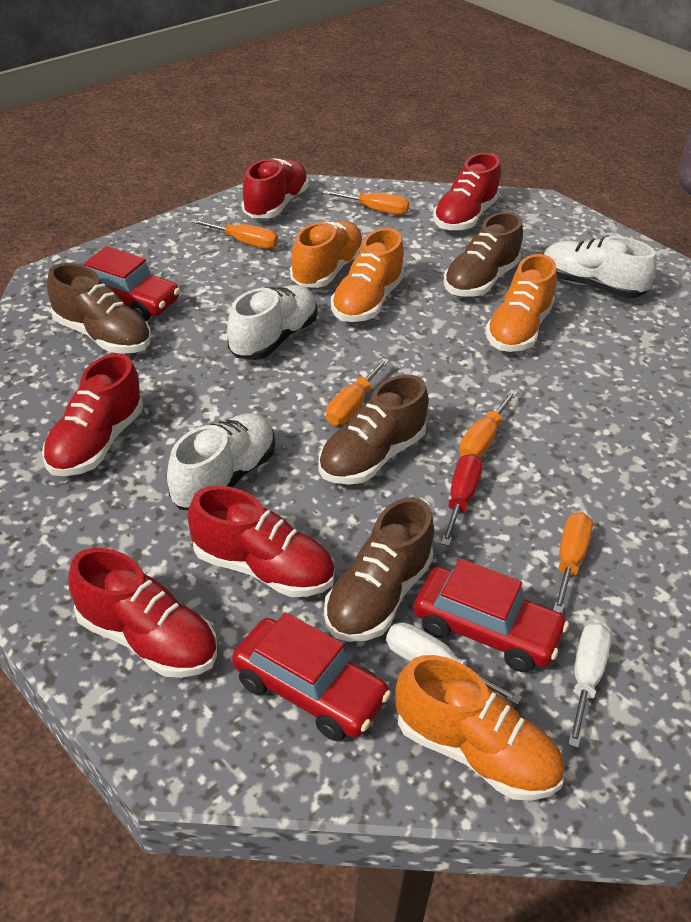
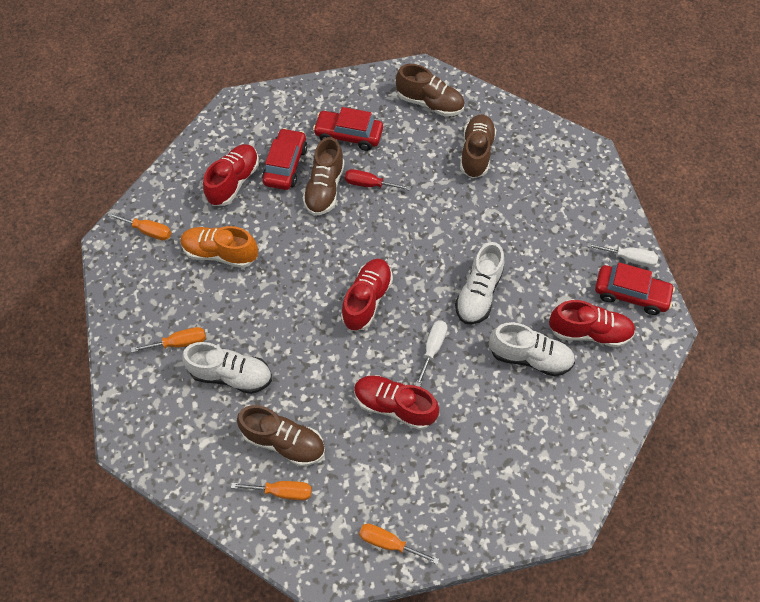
orange screwdriver: [191,219,278,249] [323,190,409,215] [326,358,389,425] [459,390,518,458] [553,512,593,614] = 5 -> [107,212,171,240] [131,327,206,353] [231,481,312,500] [359,524,439,564] = 4
orange shoe: [290,221,363,288] [331,228,404,322] [395,655,565,801] [485,254,557,352] = 4 -> [181,226,258,268] = 1
red shoe: [42,353,143,476] [68,548,217,678] [188,486,335,597] [242,158,309,218] [433,153,501,231] = 5 -> [203,144,259,206] [341,259,393,331] [354,375,439,430] [549,300,635,347] = 4

